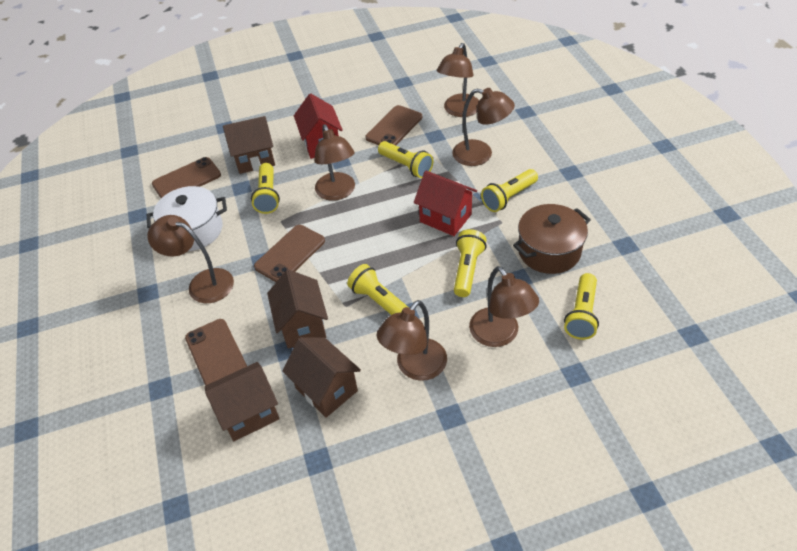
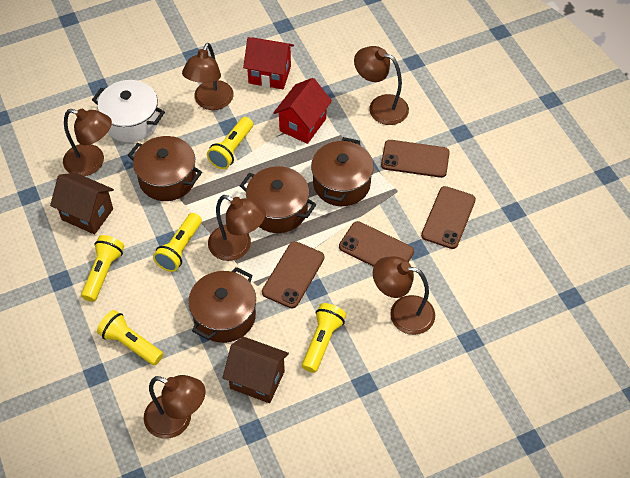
brown house: [205,362,280,441] [223,116,275,174] [267,270,328,348] [282,337,361,418] = 4 -> [50,173,114,234] [223,336,289,403] = 2
brown pot: [513,204,591,274] = 1 -> [128,136,202,201] [188,267,256,343] [240,166,317,233] [311,137,374,206] = 4
yellow flashlight: [251,163,280,214] [347,264,408,315] [378,141,433,178] [454,229,487,297] [481,169,538,212] [564,273,599,340] = 6 -> [81,235,124,302] [97,310,163,365] [153,213,202,272] [207,117,253,169] [302,303,346,373] = 5

